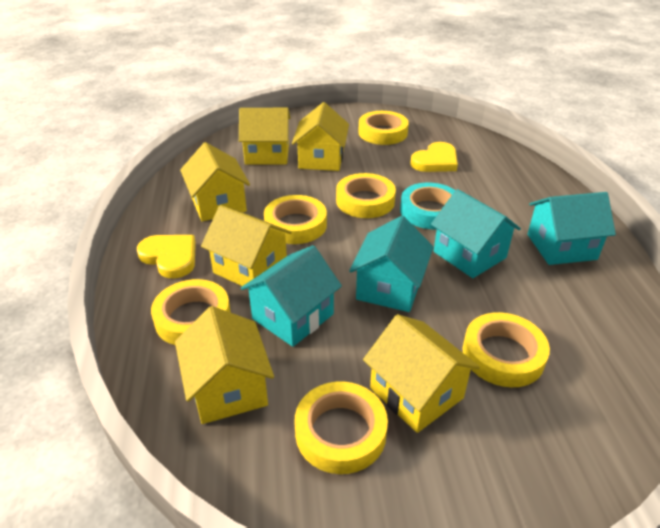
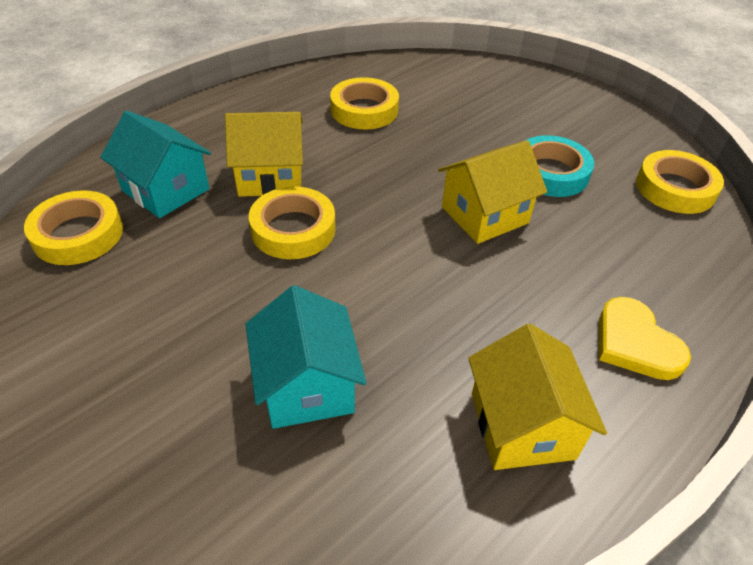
turquoise house: [241,245,342,347] [349,216,434,312] [431,189,521,278] [527,192,616,265] = 4 -> [100,111,211,218] [246,285,366,429] = 2
yellow heart: [137,235,196,279] [410,142,458,172] = 2 -> [599,297,691,380] = 1
yellow house: [175,306,274,424] [180,142,250,222] [201,205,292,289] [239,108,290,165] [292,102,349,171] [363,314,480,433] = 6 -> [225,112,303,197] [438,140,547,244] [468,324,607,470] = 3
yellow tape: [151,279,231,345] [264,195,327,244] [295,381,388,474] [336,173,396,218] [358,111,409,145] [463,312,550,387] = 6 -> [24,190,123,265] [249,187,336,259] [330,77,399,130] [636,150,724,214] = 4

